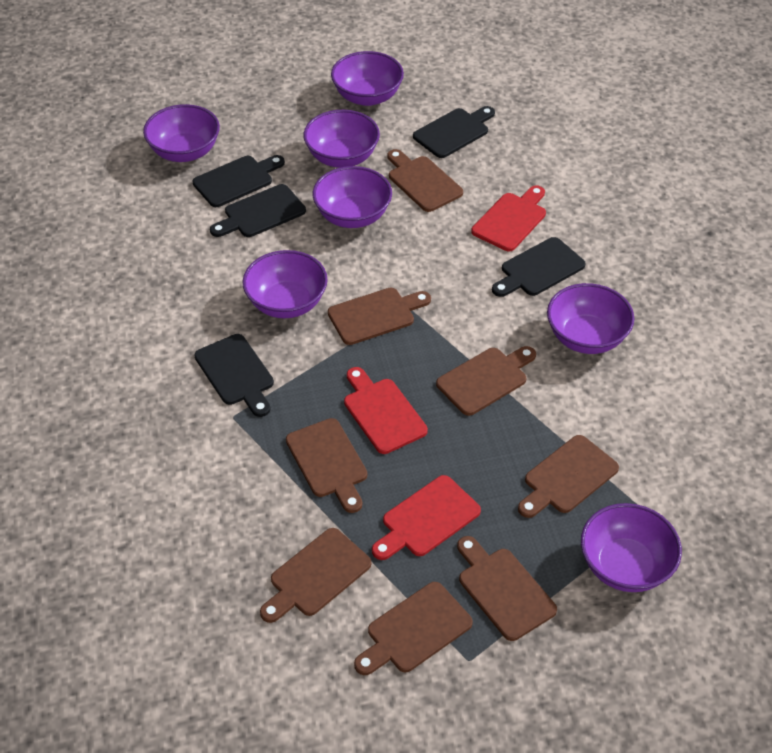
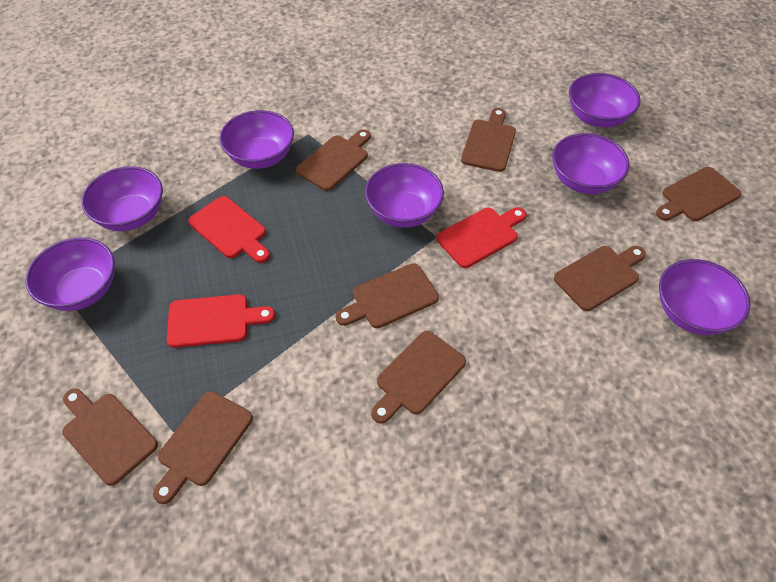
black cutting board: [193,155,285,207] [194,334,274,417] [210,184,306,237] [413,106,495,158] [492,237,586,297] = 5 -> none = 0

